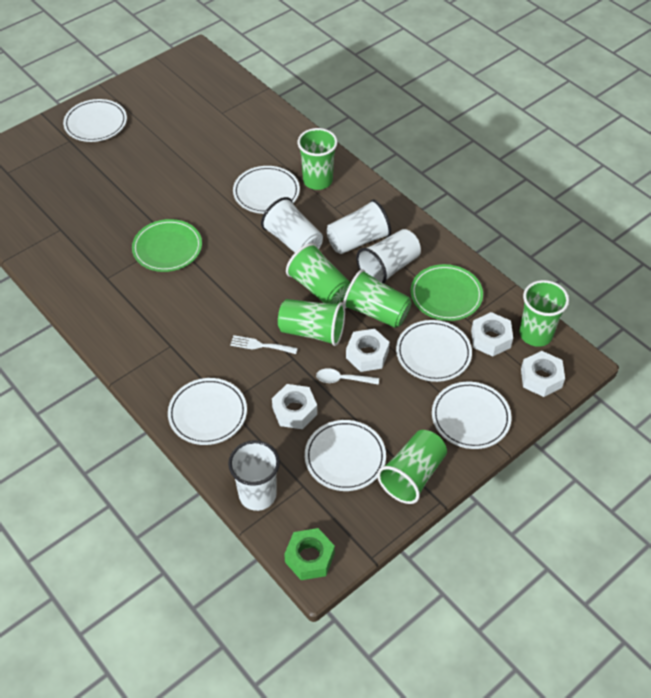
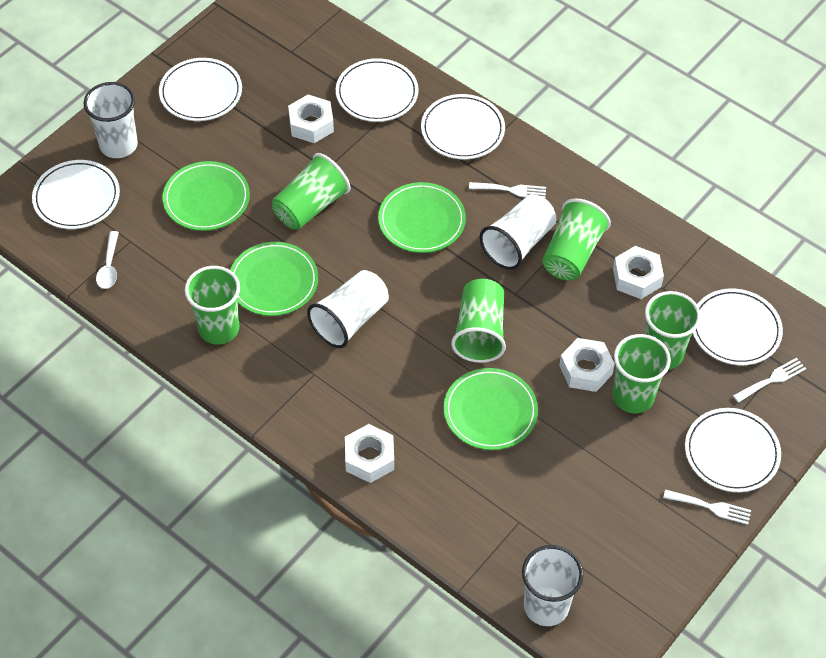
green nut: [284,528,335,580] = 1 -> none = 0
green plate: [132,219,202,272] [410,264,483,321] = 2 -> [163,161,250,231] [230,242,318,316] [378,182,466,253] [444,368,538,450] = 4
white fork: [230,335,298,354] = 1 -> [469,182,546,198] [663,490,751,525] [733,358,806,403] = 3

